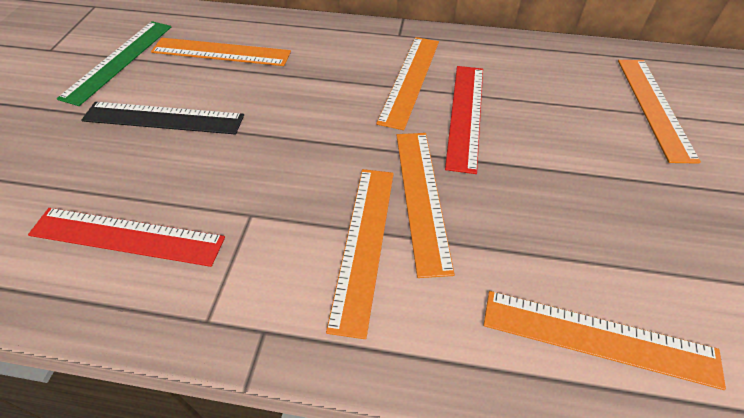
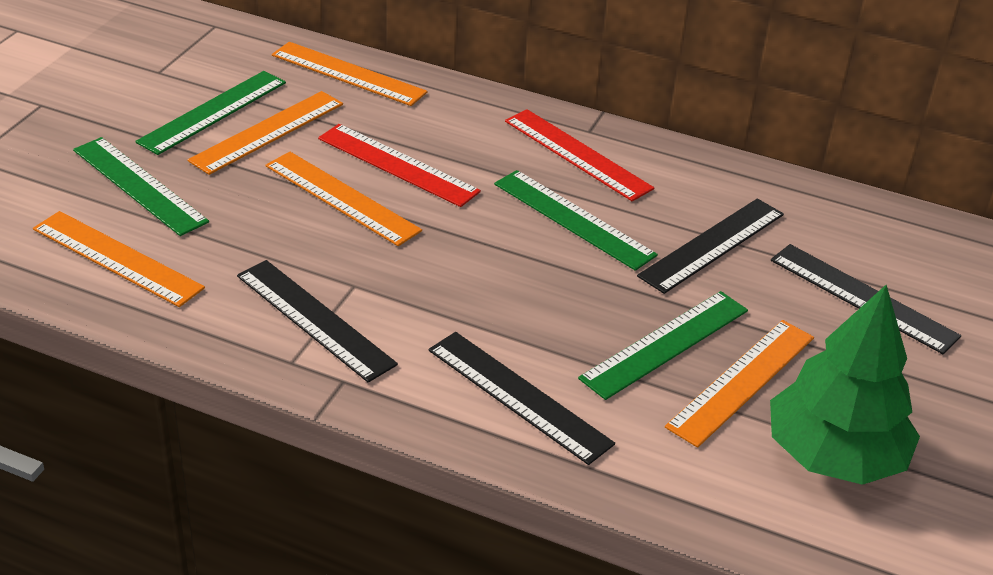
black ruler: [81,102,244,135] = 1 -> [237,260,398,383] [428,332,615,465] [637,198,784,294] [771,244,961,354] = 4
green ruler: [57,21,171,106] = 1 -> [73,137,209,236] [135,71,286,155] [494,170,658,271] [578,291,748,400] = 4
green tree: none = 0 -> [770,285,920,485] = 1
orange ruler: [151,38,291,66] [326,169,394,339] [376,37,439,130] [396,133,455,278] [484,291,726,390] [618,60,701,164] = 6 -> [33,211,205,307] [188,91,343,175] [266,152,422,246] [272,42,427,106] [665,320,814,448] = 5

